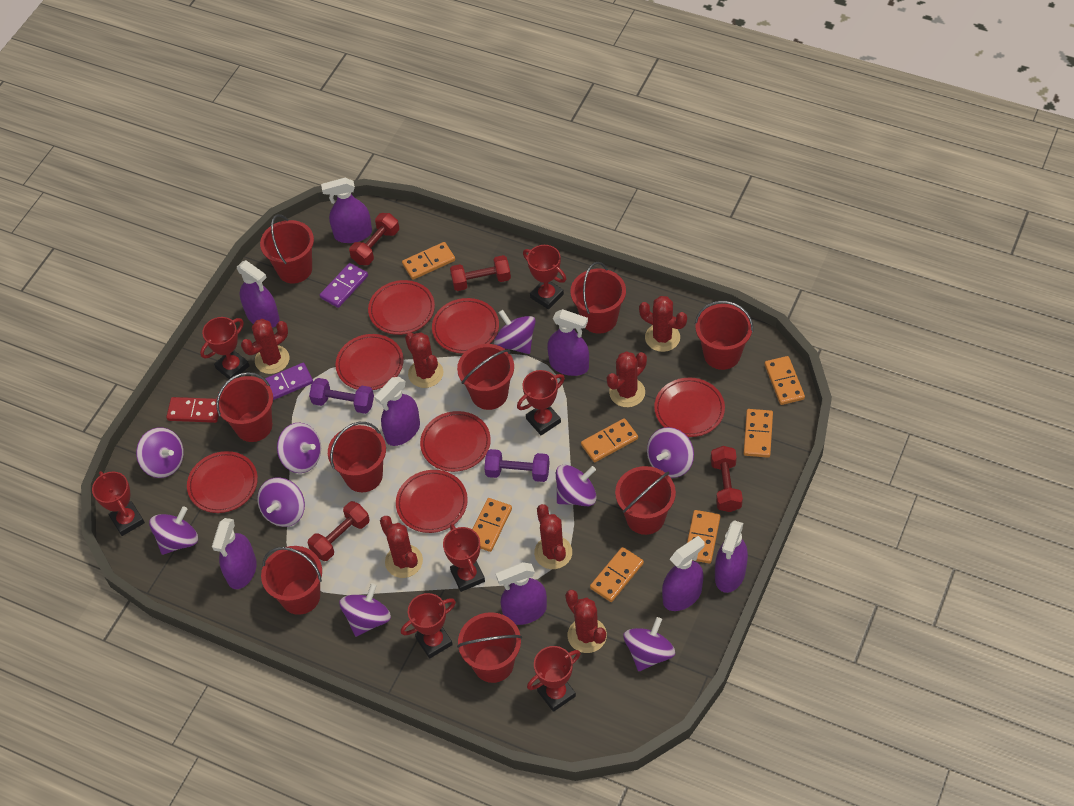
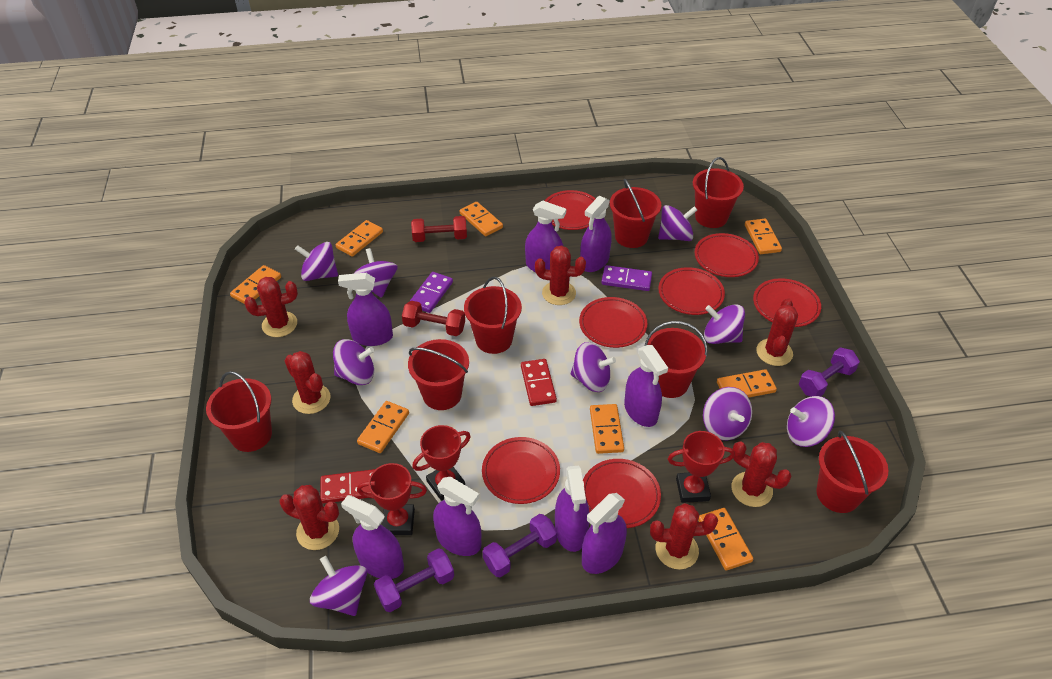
orange domino: [402,242,455,280] [472,498,512,552] [581,418,638,462] [590,547,644,602] [687,510,720,563] [743,409,773,458] [765,356,805,405] = 7 -> [230,265,281,304] [336,220,383,257] [357,401,409,453] [460,202,503,236] [590,404,624,454] [698,508,753,570] [717,369,777,398] [745,219,782,254] = 8
purple dumbbell: [309,378,374,414] [484,449,550,482] = 2 -> [374,548,454,612] [482,514,557,577] [799,347,860,397] = 3
red bucket: [216,372,273,442] [260,214,314,283] [261,546,322,615] [328,422,386,492] [457,344,514,410] [457,612,522,683] [570,262,626,334] [615,466,676,535] [695,301,753,370] = 9 -> [206,371,272,452] [408,339,469,410] [464,277,522,354] [610,179,661,248] [645,321,708,398] [693,157,744,228] [816,431,888,513] = 7
red domino: [166,397,219,423] = 1 -> [320,469,375,504] [521,359,557,406] = 2
red dumbbell: [308,501,370,561] [349,213,399,265] [450,255,511,291] [711,446,743,512] = 4 -> [402,301,465,336] [411,216,467,242] = 2
red trophy: [92,471,145,536] [200,317,250,379] [401,593,456,659] [443,524,485,592] [517,370,565,435] [523,245,566,309] [527,646,581,712] = 7 -> [357,463,427,535] [412,425,471,501] [668,431,735,503] = 3

